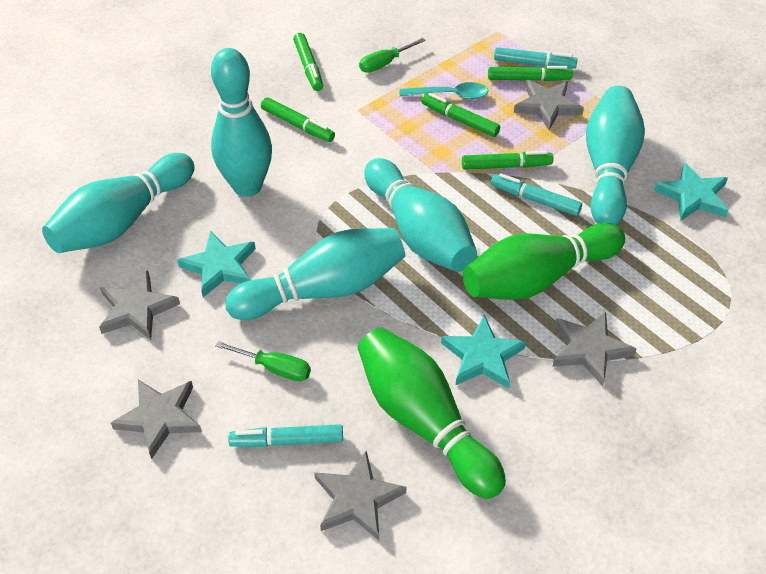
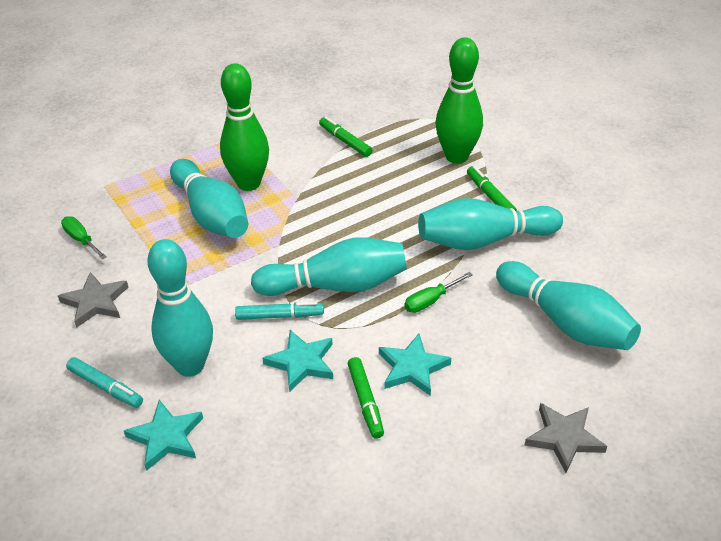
green marker: [261,97,335,142] [293,33,323,91] [421,93,500,137] [462,151,554,170] [488,66,573,81] = 5 -> [319,117,372,157] [348,357,384,439] [467,166,517,211] = 3
grey star: [99,270,180,340] [111,380,202,459] [314,450,407,540] [514,80,584,130] [552,312,636,386] = 5 -> [58,272,129,328] [524,403,607,473] = 2
turquoise marker: [228,424,343,447] [491,173,582,216] [494,47,577,69] = 3 -> [66,357,143,408] [235,302,324,320] = 2
turquoise spoon: [400,82,488,99] = 1 -> none = 0

